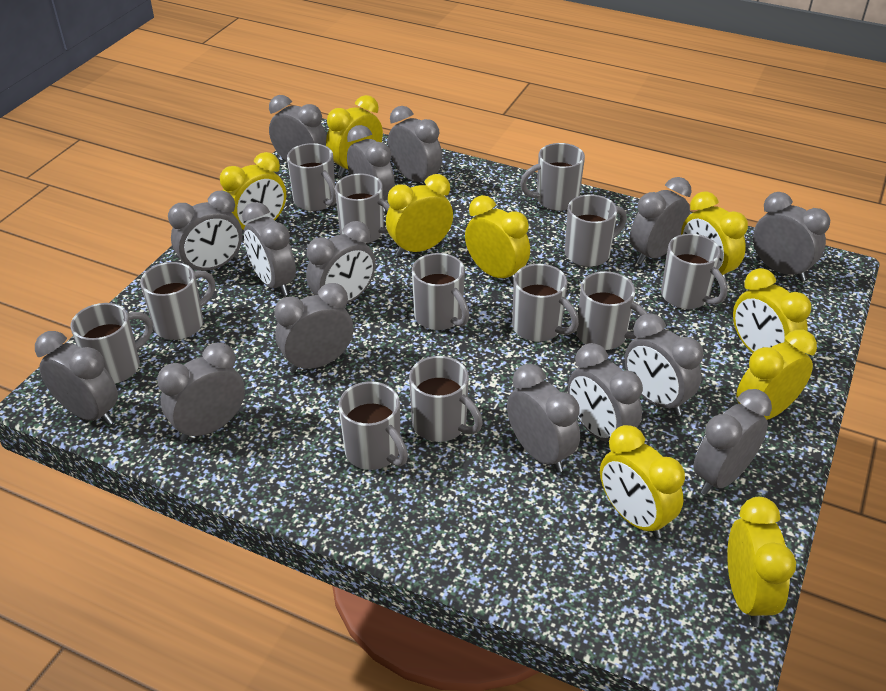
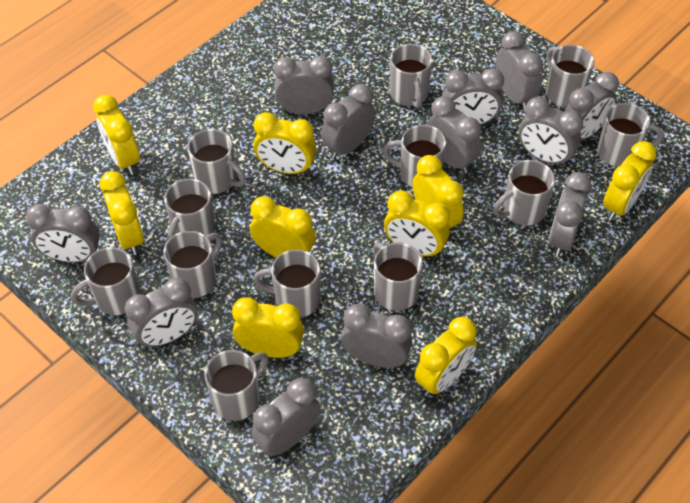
grey clock: [35,331,118,425] [157,343,245,442] [168,191,242,271] [242,202,296,296] [269,95,327,162] [274,283,353,373] [306,221,376,303] [347,125,395,212] [388,106,443,182] [507,364,580,472] [568,343,643,442] [625,313,703,416] [630,177,692,265] [694,389,772,495] [753,192,830,281] = 15 -> [26,204,100,262] [125,277,198,348] [252,378,321,457] [274,56,334,114] [321,84,376,159] [341,304,413,368] [427,96,482,174] [442,68,504,125] [496,31,543,110] [518,97,583,167] [549,172,592,257] [564,72,619,140] = 12

